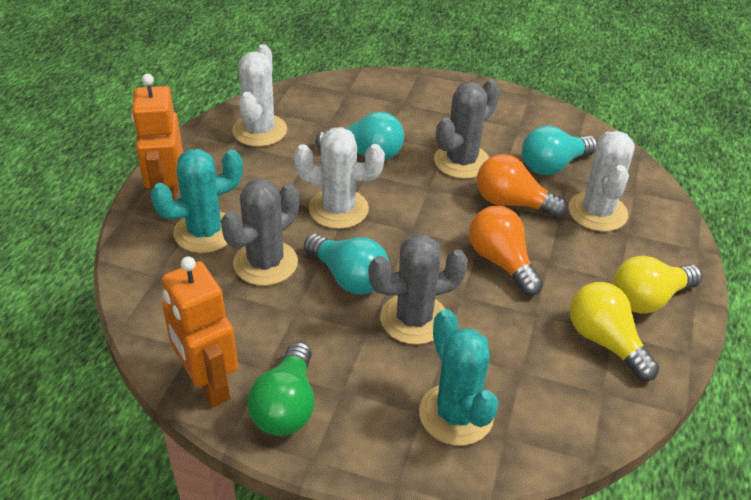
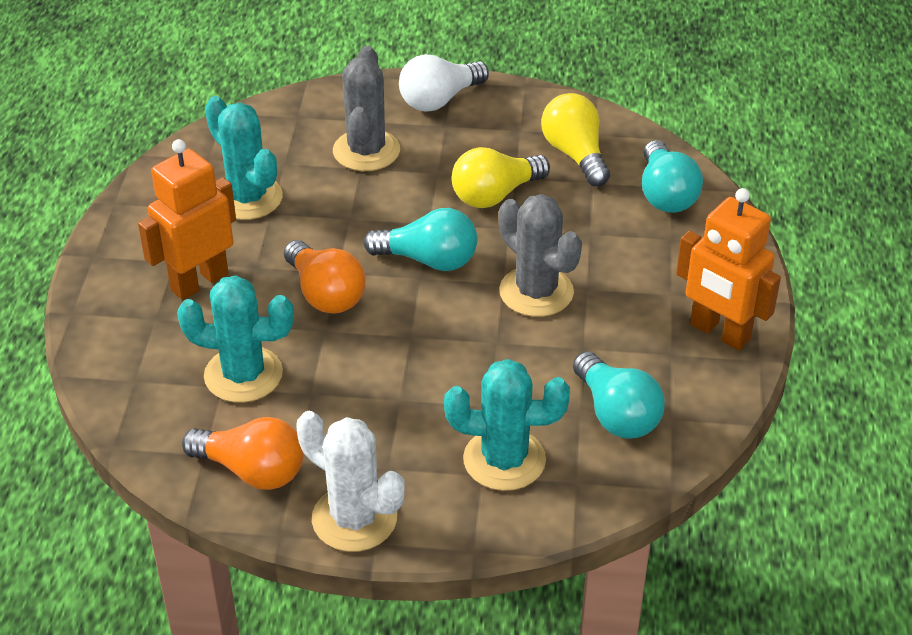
green light bulb: [247,341,314,436] = 1 -> none = 0
grey cactus: [221,178,299,286] [368,234,468,345] [434,79,500,179] = 3 -> [333,46,400,171] [499,194,582,317] = 2
turquoise cactus: [150,149,243,253] [419,309,498,446] = 2 -> [177,275,294,403] [205,96,283,220] [444,359,570,491] = 3
white cactus: [232,44,287,147] [294,127,385,229] [568,131,635,232] = 3 -> [296,411,405,552] = 1
white light bulb: none = 0 -> [399,54,489,112] = 1

